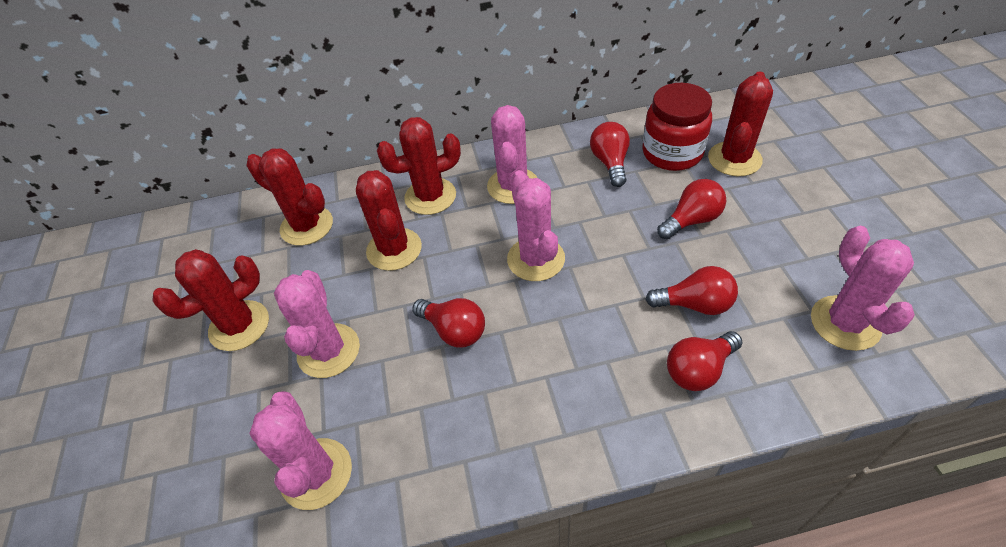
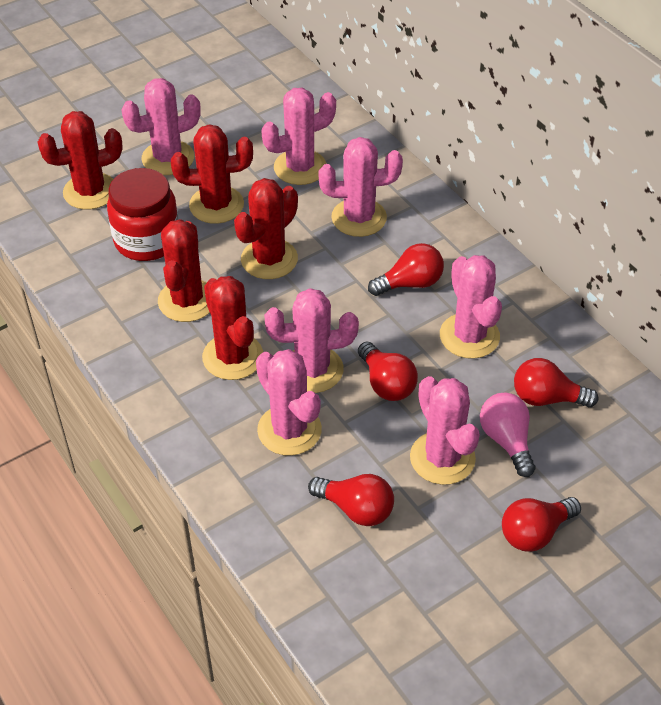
pink cactus: [249,391,352,510] [274,270,360,378] [487,105,537,204] [507,170,565,281] [811,226,915,351] = 5 -> [121,78,201,175] [256,349,322,456] [261,88,336,185] [264,288,359,393] [318,137,403,237] [410,376,480,485] [440,255,502,359] = 7
pink light bulb: none = 0 -> [480,392,535,477] = 1

